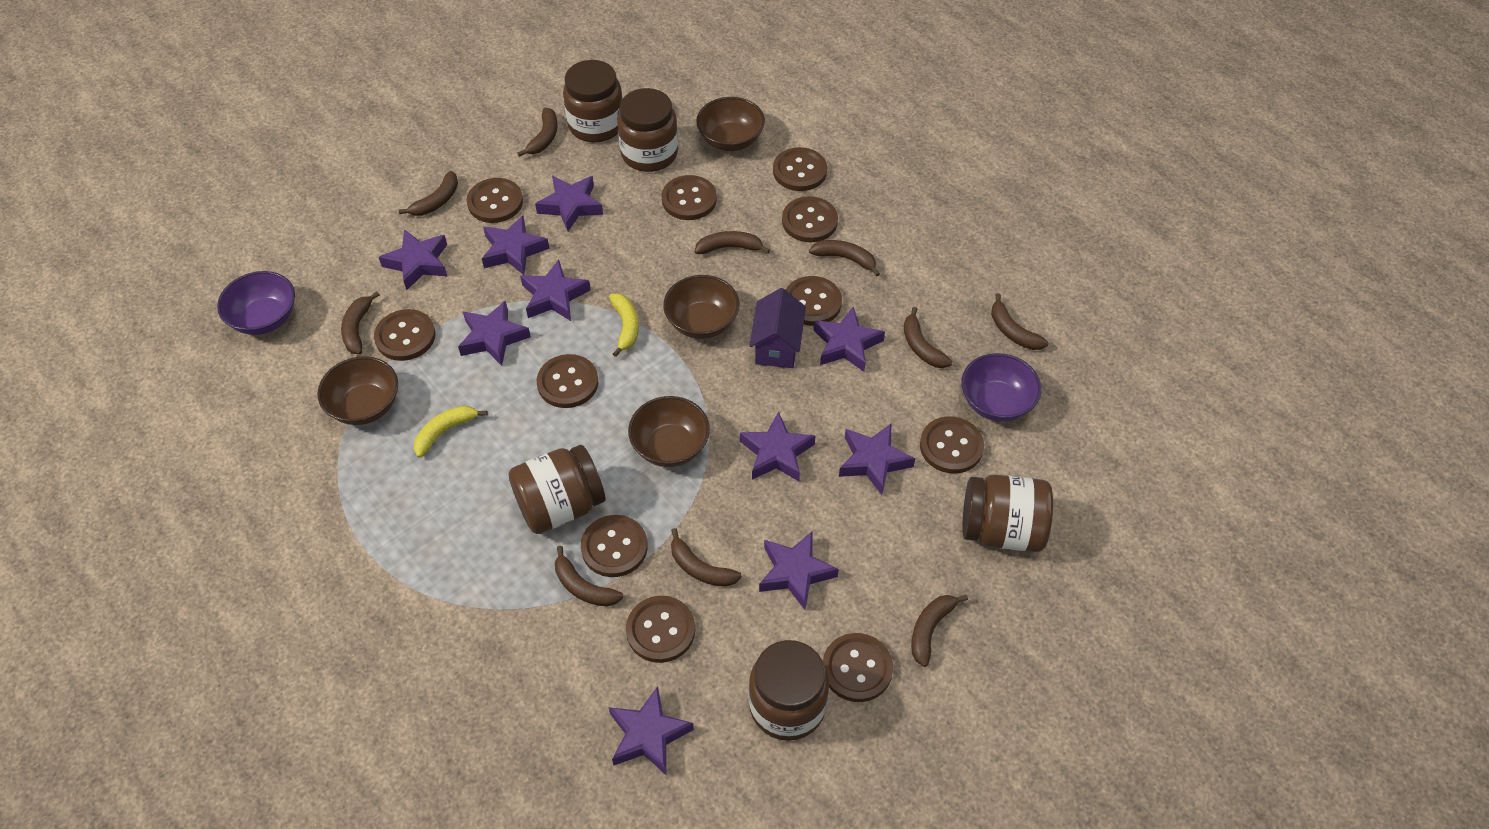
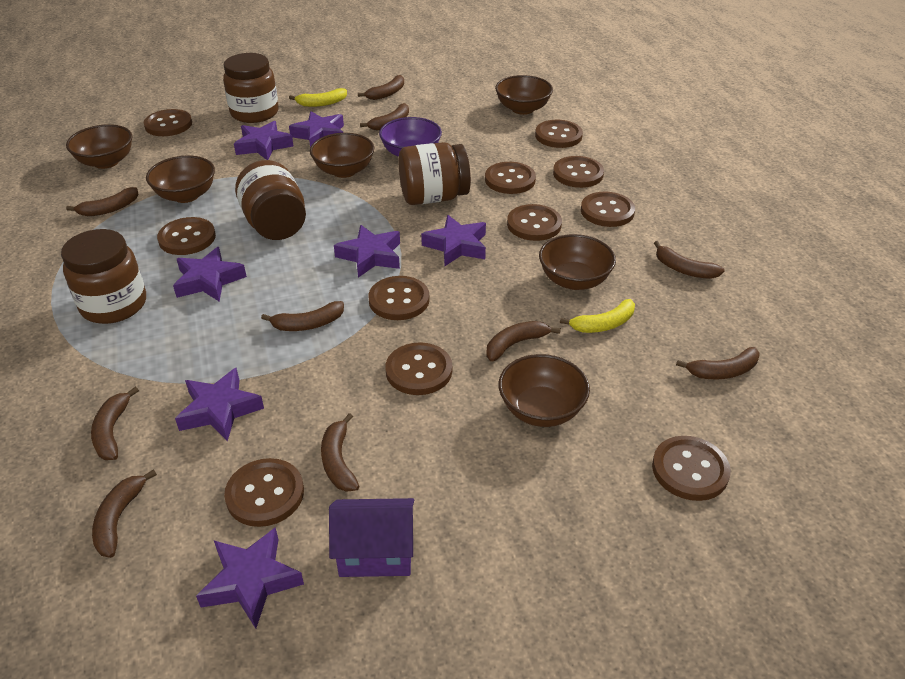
brown bowl: [317,356,398,425] [628,396,710,467] [663,275,739,339] [696,97,765,151] = 4 -> [66,124,133,169] [146,156,215,203] [310,133,374,178] [495,75,553,115] [499,354,590,427] [539,234,616,290] = 6
brown jar: [508,445,605,534] [563,60,623,142] [617,88,678,172] [749,640,829,741] [962,474,1053,552] = 5 -> [61,229,146,324] [223,53,279,123] [235,160,306,240] [399,142,471,205] = 4
purple bowl: [217,271,295,335] [961,353,1041,422] = 2 -> [379,117,442,157] = 1
purple star: [379,229,448,290] [458,300,531,366] [482,215,549,275] [520,259,591,321] [535,176,603,231] [609,686,694,775] [740,411,815,481] [759,532,839,610] [813,307,885,372] [839,423,915,495] = 10 -> [173,247,247,302] [175,368,264,441] [196,527,304,629] [234,121,293,160] [289,111,344,147] [334,225,400,278] [421,215,486,266] = 7

